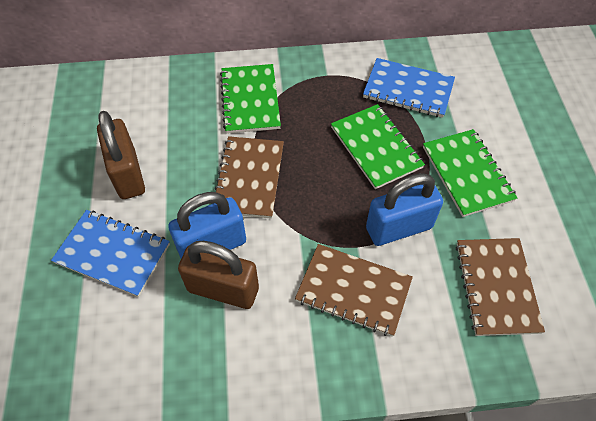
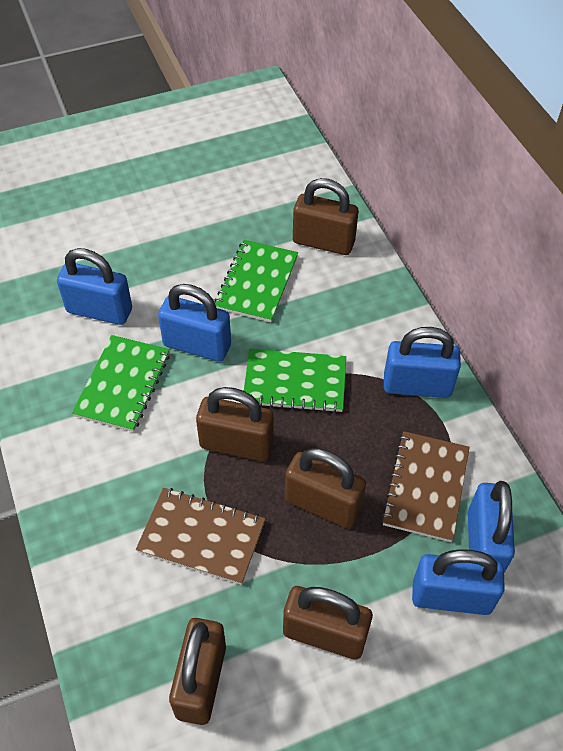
blue notebook: [51,210,170,297] [363,58,455,118] = 2 -> none = 0
blue padlock: [168,192,246,258] [366,173,443,246] = 2 -> [57,248,132,325] [158,284,231,362] [384,327,461,398] [412,549,505,615] [468,481,515,573] = 5
brown notebook: [212,136,284,219] [295,244,413,337] [456,238,545,336] = 3 -> [136,488,266,585] [381,431,470,542] = 2
brown padlock: [97,111,145,199] [178,241,259,309] = 2 -> [169,618,226,725] [196,387,274,461] [283,586,372,660] [285,448,366,528] [293,178,358,255] = 5

